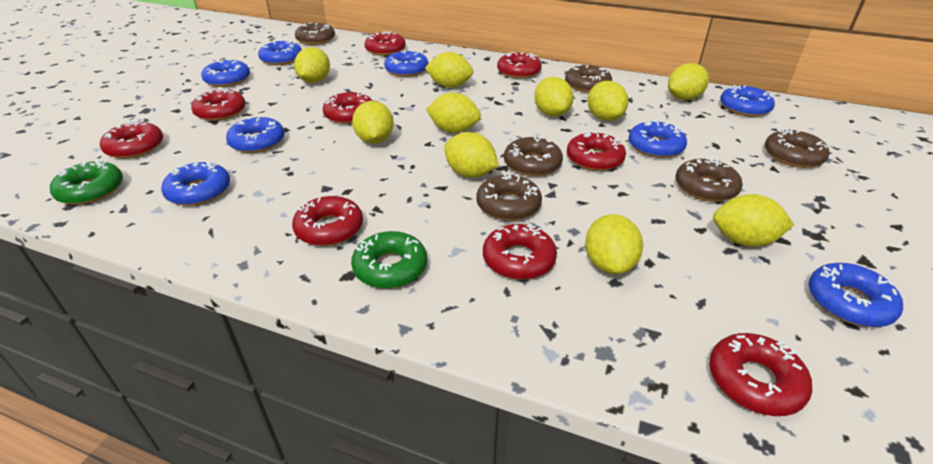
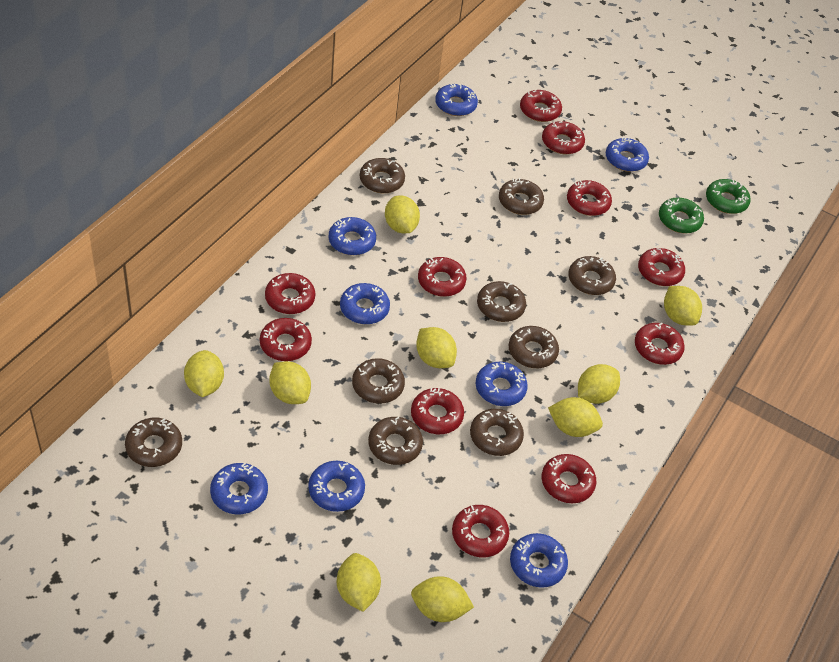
brown donut: [295,22,335,45] [477,174,542,221] [504,137,563,176] [565,64,612,93] [676,157,743,202] [765,128,829,168] = 6 -> [125,418,182,467] [352,358,405,404] [360,158,405,193] [368,417,423,465] [470,409,524,456] [477,281,526,322] [499,178,544,215] [509,326,559,368] [568,256,616,295] = 9
red donut: [100,120,163,159] [191,88,246,121] [292,196,363,246] [323,92,372,124] [365,31,406,56] [483,224,557,280] [497,52,542,79] [567,131,626,171] [709,333,812,416] = 9 -> [260,318,312,361] [265,273,315,314] [411,387,464,434] [418,257,467,297] [452,505,509,557] [520,90,562,122] [542,121,585,154] [542,454,596,503] [567,180,612,216] [635,323,685,365] [638,248,685,286] = 11
yellow lemon: [294,47,330,83] [352,101,394,144] [425,52,473,88] [426,93,481,133] [444,132,498,178] [534,77,574,116] [585,214,643,275] [588,81,629,121] [668,63,709,100] [713,194,794,247] = 10 -> [184,350,224,397] [269,361,311,404] [337,553,381,612] [385,195,420,234] [411,576,474,622] [416,327,457,368] [548,397,603,437] [578,364,620,404] [664,286,702,326] = 9

